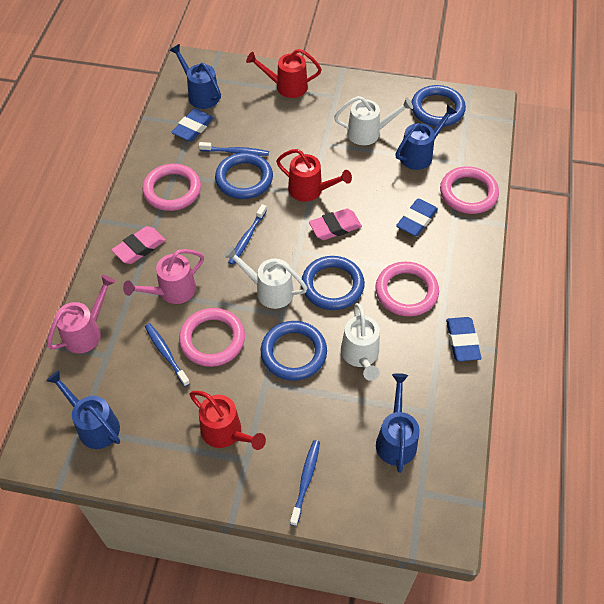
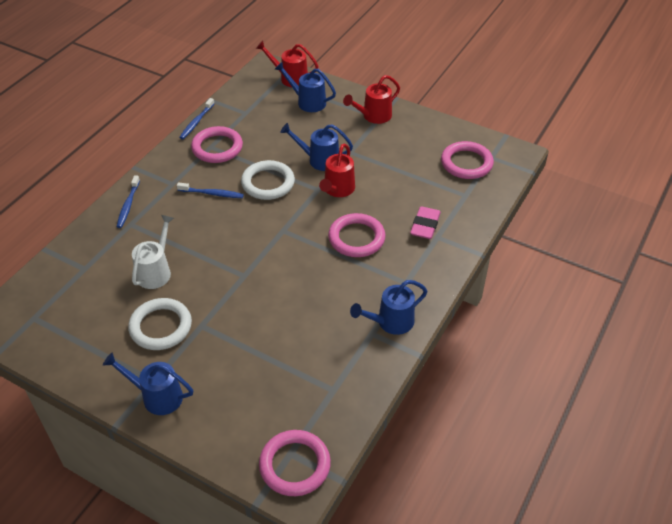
blue eraser: [171,108,214,142] [396,198,438,236] [446,317,481,361] = 3 -> none = 0
blue ring: [215,153,273,199] [261,321,327,381] [302,256,365,310] [411,85,466,127] = 4 -> none = 0
blue toothbrush: [145,323,190,387] [199,142,269,156] [228,204,267,265] [290,440,320,526] = 4 -> [116,175,140,228] [177,182,244,198] [179,98,215,139] = 3
pink eraser: [111,226,166,264] [309,209,362,240] = 2 -> [410,206,441,239] = 1
pink watering can: [47,275,116,353] [123,249,204,304] = 2 -> none = 0
white ring: none = 0 -> [128,298,192,350] [241,160,295,200] = 2
white watering can: [224,246,308,309] [334,96,413,145] [341,303,380,381] = 3 -> [132,215,174,289] = 1

